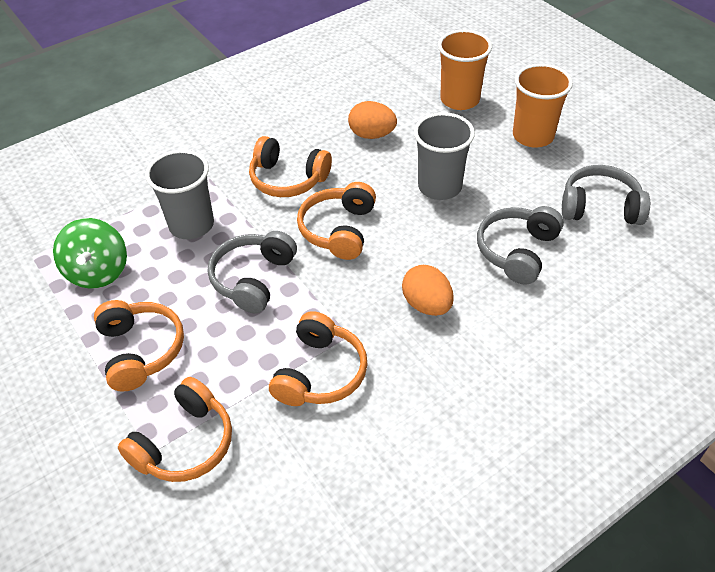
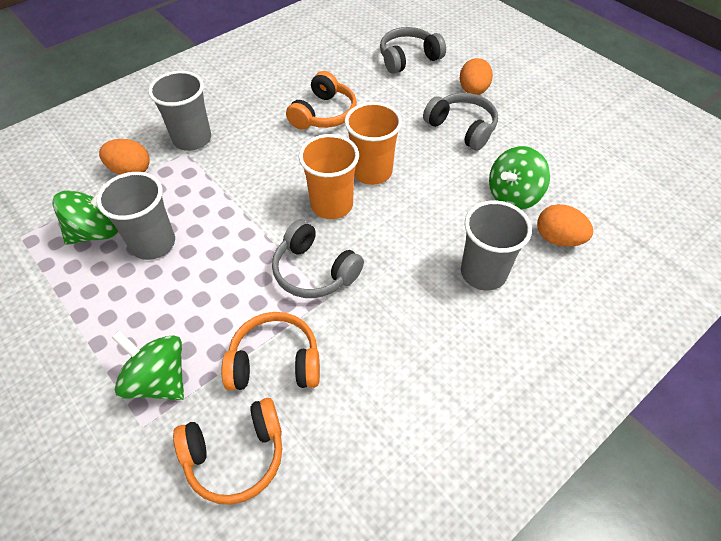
green spinning top: [53,218,127,289] = 1 -> [53,184,118,245] [112,330,184,400] [489,146,550,210] = 3
grey cup: [145,150,214,239] [414,112,475,200] = 2 -> [96,172,175,260] [148,71,211,151] [461,200,532,291] = 3
orange egg: [348,101,397,139] [402,265,454,316] = 2 -> [99,139,150,175] [460,58,493,95] [537,204,593,247] = 3
orange headphones: [94,300,184,392] [118,377,232,482] [249,136,332,197] [269,311,368,406] [297,182,376,260] = 5 -> [173,398,282,505] [222,312,320,390] [286,71,357,130] = 3

